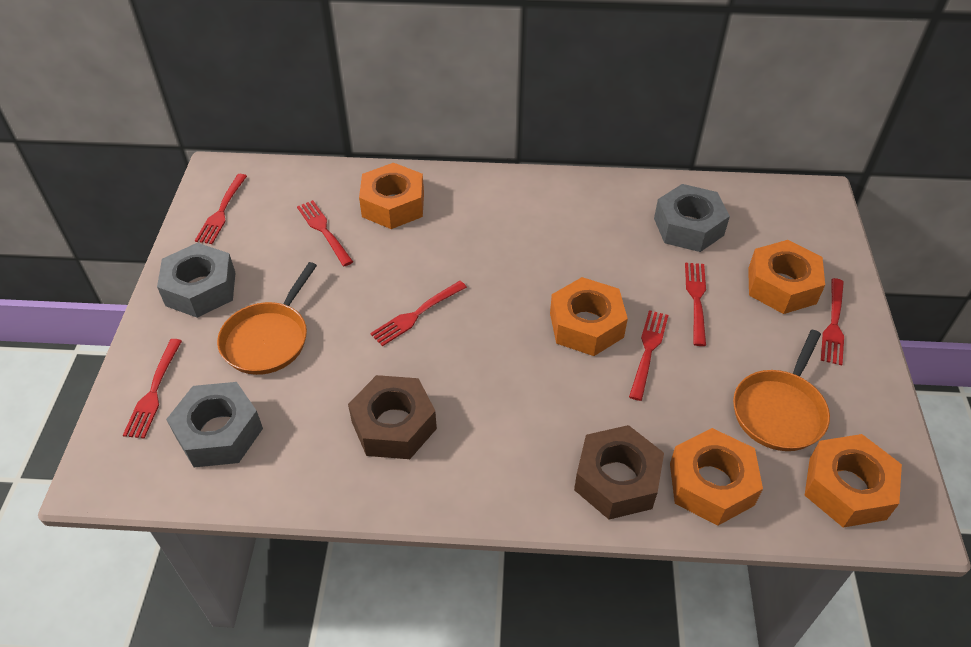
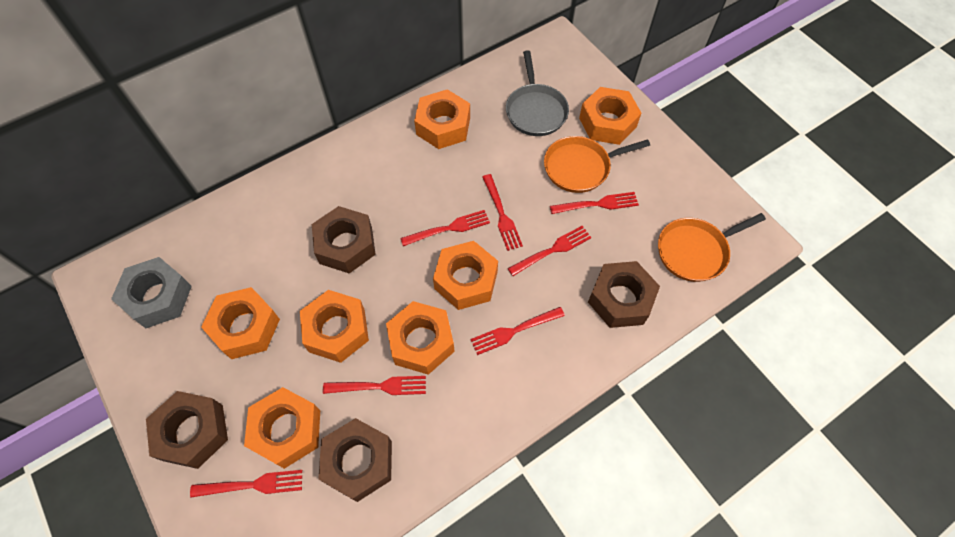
brown nut: [348,375,437,459] [574,425,664,520] = 2 -> [146,391,228,469] [312,206,376,274] [318,418,392,502] [588,261,660,328] = 4
grey nut: [157,243,235,318] [166,382,263,467] [654,184,730,252] = 3 -> [111,257,192,328] = 1
grey pan: none = 0 -> [506,50,569,136] = 1
orange nut: [359,163,424,229] [550,277,628,356] [670,428,763,526] [748,240,825,314] [804,434,902,528] = 5 -> [201,287,280,359] [244,387,320,469] [300,290,369,363] [386,301,455,375] [414,89,470,149] [433,241,498,310] [579,87,641,145] = 7

